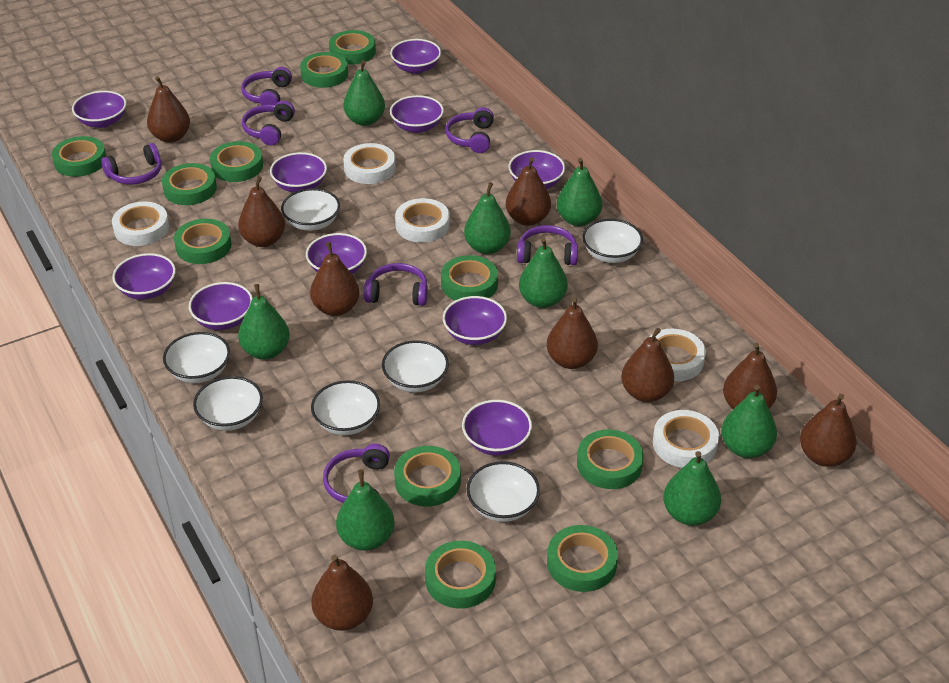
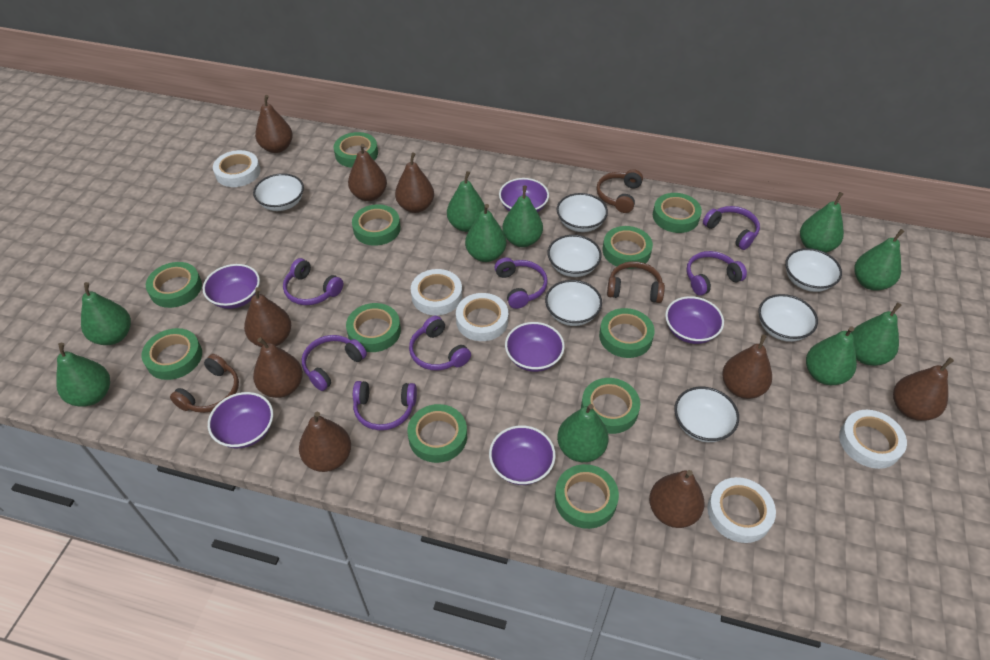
brown headphones: none = 0 -> [170,354,239,413] [596,169,643,213] [607,261,665,303] = 3
green pear: [238,284,290,360] [336,469,395,551] [343,60,385,126] [464,182,511,254] [519,238,568,308] [557,158,602,226] [663,451,721,526] [721,385,777,458] = 8 -> [56,343,110,407] [81,282,131,345] [447,171,485,232] [465,204,506,262] [503,186,543,247] [557,404,609,462] [800,192,844,253] [806,327,857,385] [851,302,901,366] [854,229,905,291] = 10
purple bowl: [72,91,127,128] [112,253,176,300] [189,282,253,330] [270,152,327,192] [306,233,367,274] [390,39,441,74] [390,95,444,133] [443,296,507,345] [462,400,532,456] [508,150,565,189] = 10 -> [203,264,260,309] [208,392,273,448] [489,425,556,485] [499,178,549,212] [505,322,565,372] [665,296,724,344] = 6

